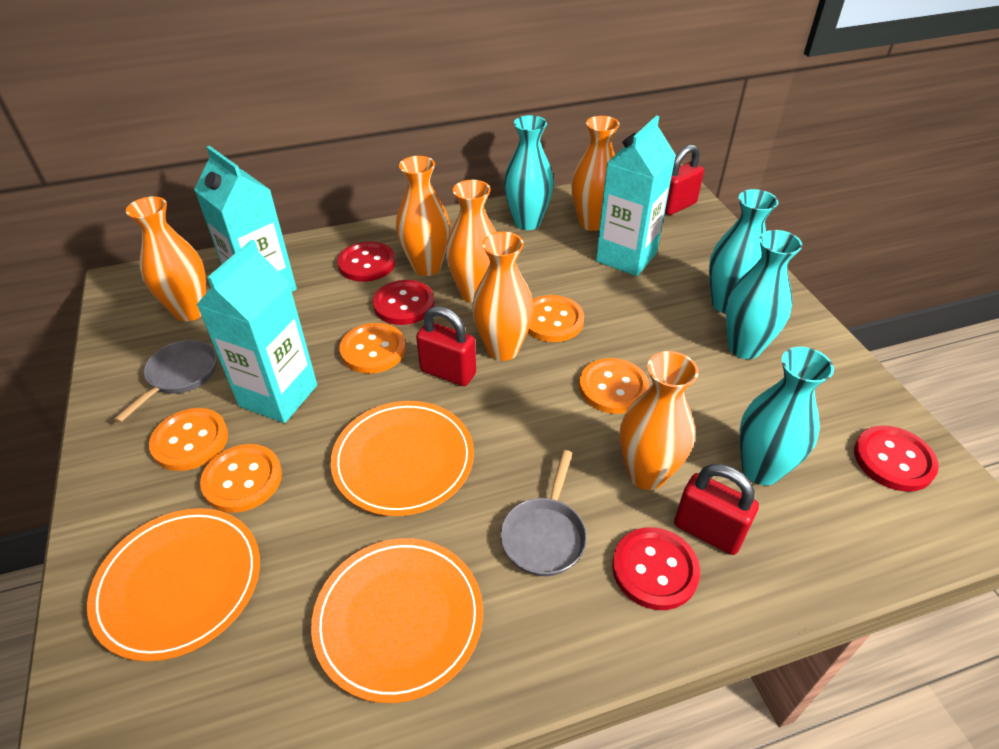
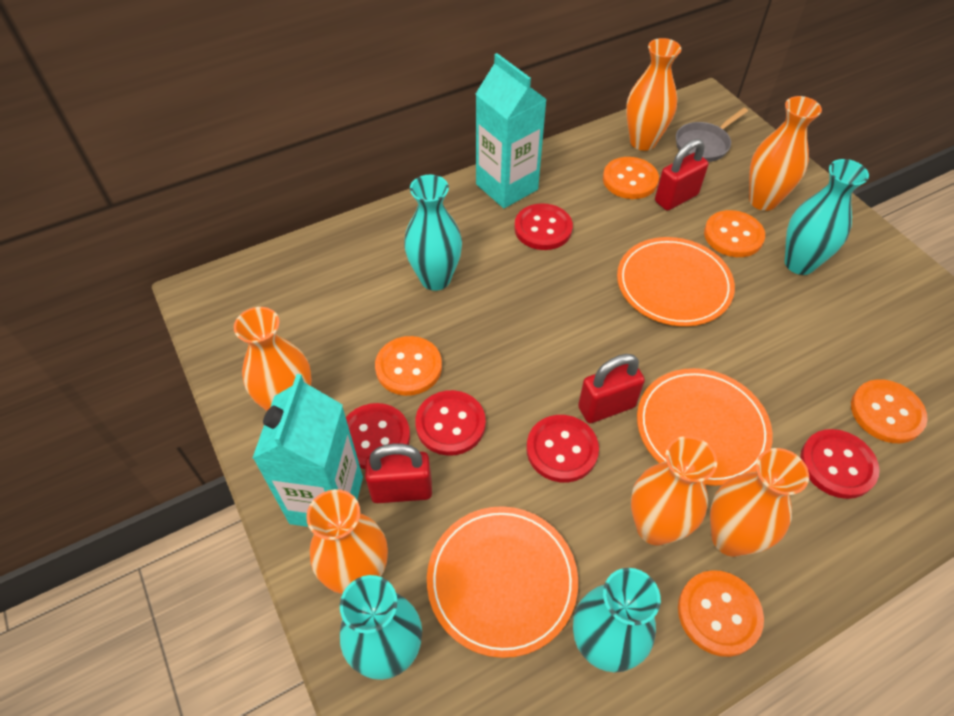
grey pan: [114,340,217,423] [500,450,587,576] = 2 -> [676,108,748,162] = 1
red button: [337,241,396,282] [373,280,434,325] [612,527,700,610] [854,425,939,492] = 4 -> [346,403,410,469] [415,390,486,456] [514,203,573,250] [526,415,599,483] [800,429,879,499] = 5
turquoise carton: [194,146,297,292] [196,239,317,423] [596,115,676,276] = 3 -> [252,374,363,527] [476,53,547,208] = 2

